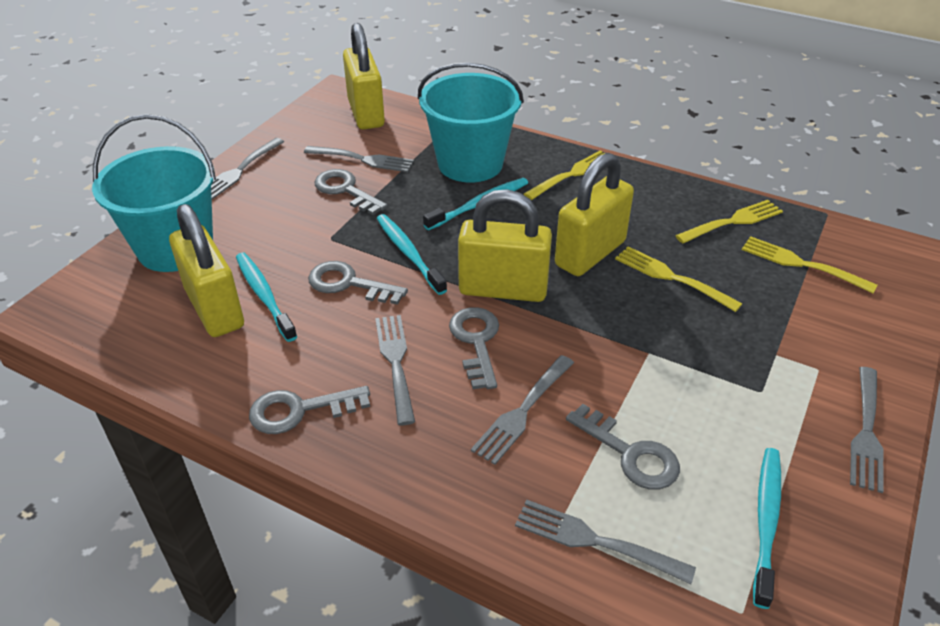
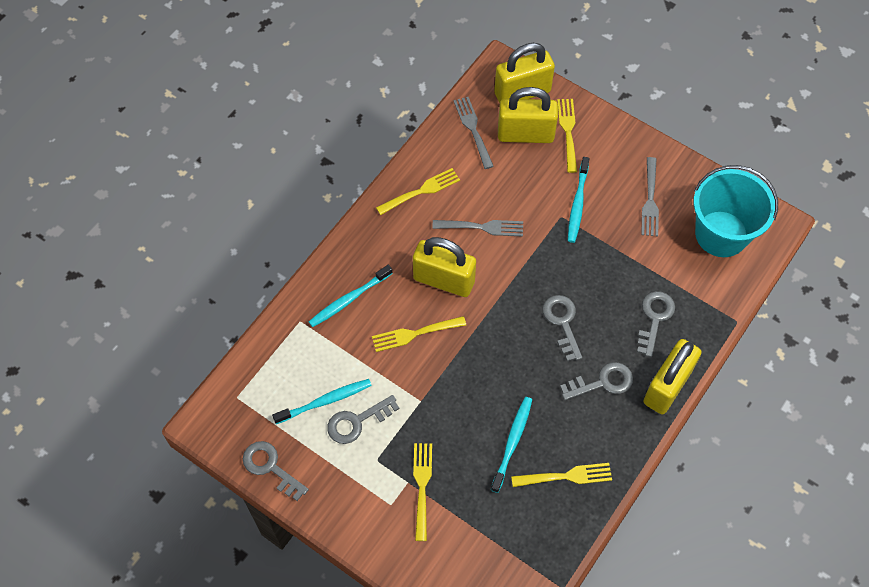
grey fork: [211,138,284,199] [304,146,414,172] [375,315,415,425] [471,355,574,465] [515,499,696,584] [850,367,884,493] = 6 -> [432,220,523,237] [454,97,494,169] [641,157,659,236] = 3
turquoise bucket: [92,114,216,272] [418,63,524,183] = 2 -> [693,165,778,257] = 1
yellow fork: [524,150,605,200] [615,246,742,312] [675,200,783,243] [742,236,878,293] = 4 -> [372,316,466,352] [376,168,460,215] [413,443,432,541] [511,463,612,487] [557,99,577,173] = 5

